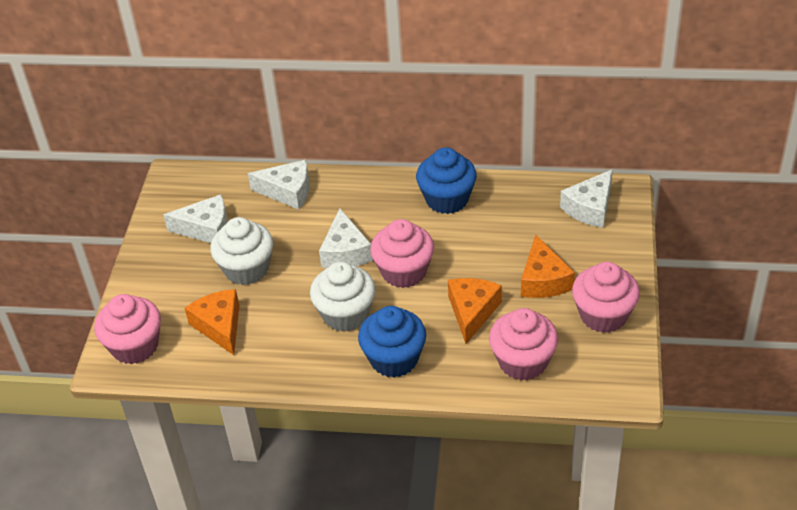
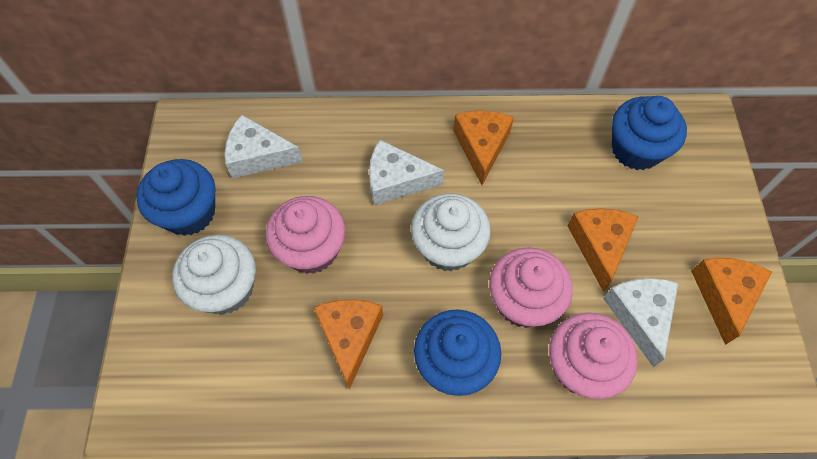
blue cupcake: [358,306,426,378] [416,147,477,214] = 2 -> [136,159,215,236] [414,309,501,396] [612,96,687,170] = 3
orange cheese: [185,289,239,355] [448,278,502,344] [521,234,575,298] = 3 -> [313,299,383,390] [453,111,514,185] [568,208,639,292] [691,258,772,345] = 4
pink cupcake: [94,294,161,364] [370,219,434,288] [489,308,558,380] [572,262,640,333] = 4 -> [266,196,346,274] [489,247,573,328] [549,313,638,399] = 3
white cheese: [163,194,228,243] [248,160,310,210] [319,208,373,268] [560,169,613,228] = 4 -> [225,115,303,179] [369,140,444,205] [603,278,678,367] = 3

